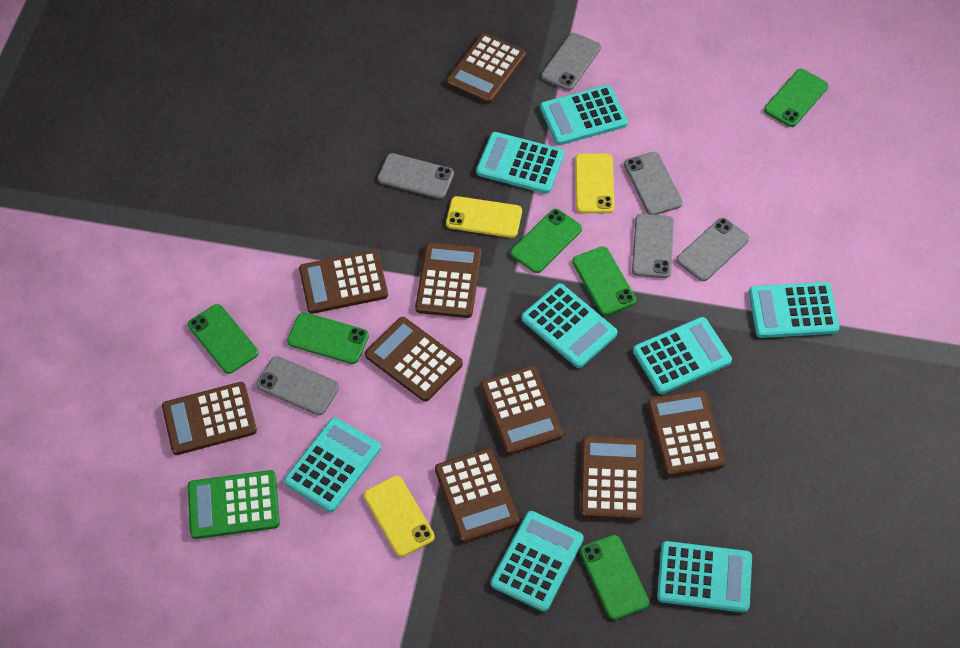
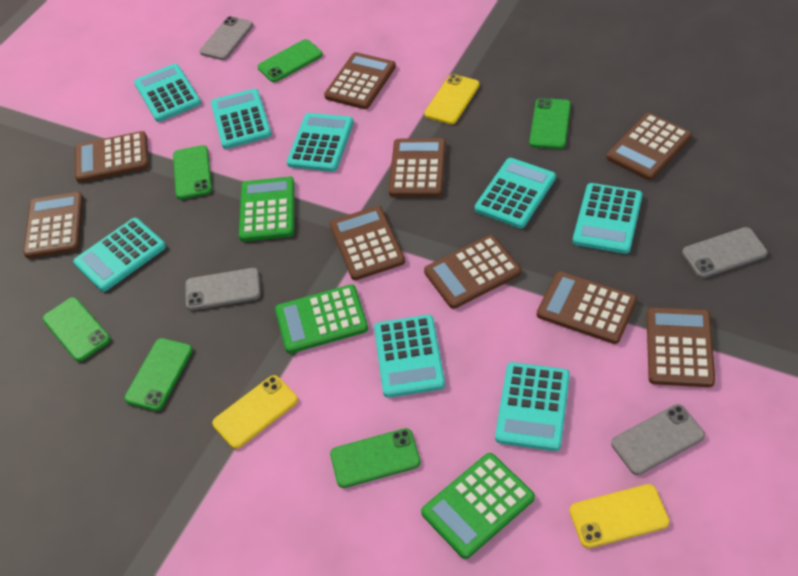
green calculator: [188,470,280,539] = 1 -> [239,177,295,241] [275,284,368,354] [421,453,535,559] = 3
grey phone: [256,356,339,415] [378,153,454,199] [541,33,601,91] [624,152,683,215] [632,214,674,278] [677,218,749,281] = 6 -> [185,268,261,311] [200,16,253,60] [611,404,705,475] [682,227,768,278] = 4

